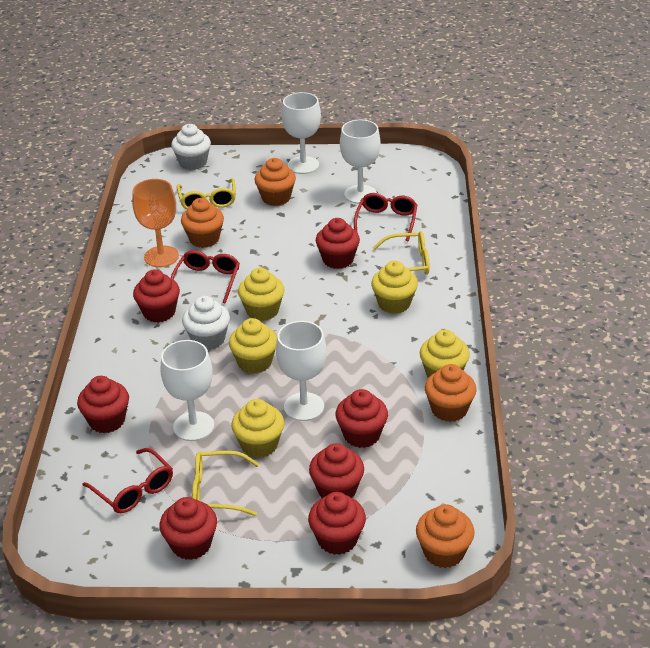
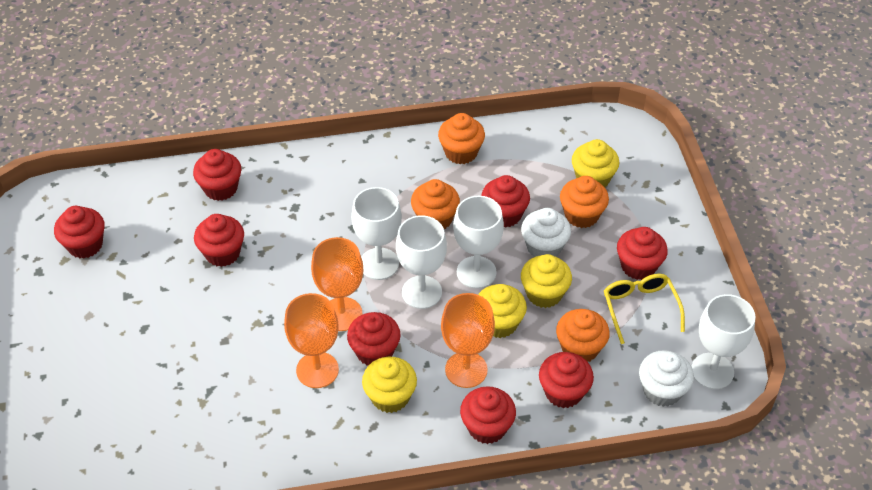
orange goblet: [132,179,179,267] = 1 -> [284,293,339,388] [311,237,363,331] [441,293,495,388] = 3
red cupcake: [77,376,129,433] [133,269,180,323] [160,497,217,560] [308,492,366,555] [309,443,364,498] [316,218,360,269] [336,389,388,448] = 7 -> [54,206,105,259] [193,149,241,201] [194,214,244,267] [347,312,401,366] [460,386,516,444] [481,175,530,228] [539,352,594,408] [617,227,668,280] = 8
red glasses: [83,448,173,513] [171,250,240,303] [354,193,417,241] = 3 -> none = 0
yellow cupcake: [229,318,277,374] [231,399,284,458] [238,268,284,321] [371,261,418,314] [420,329,470,378] = 5 -> [362,357,417,413] [478,284,527,338] [521,254,572,308] [572,139,620,187] = 4
yellow glasses: [177,178,236,209] [192,451,259,516] [373,231,430,275] = 3 -> [604,274,685,344] = 1

